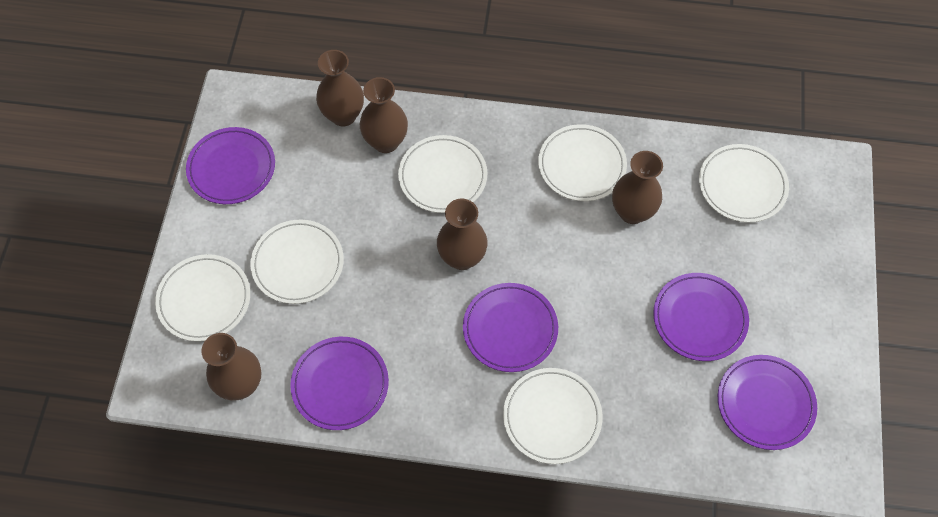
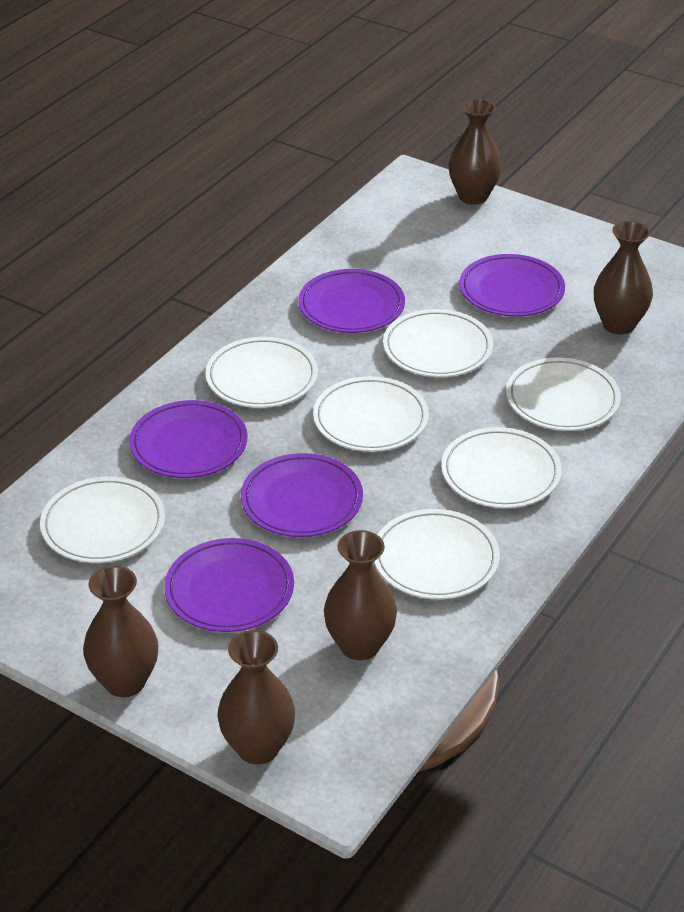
white plate: [155,254,250,342] [251,219,344,304] [398,135,487,213] [503,368,602,464] [538,124,627,202] [699,144,789,223] = 6 -> [40,477,165,563] [205,337,318,408] [313,376,429,452] [374,509,500,599] [383,309,493,377] [441,427,562,508] [506,358,621,431] = 7

